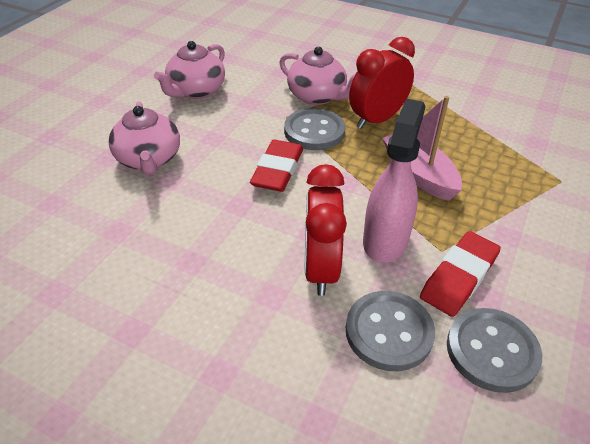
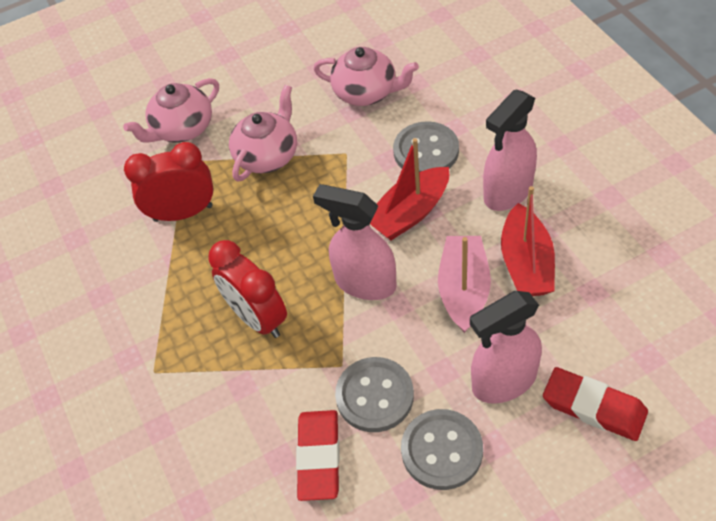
pink spray bottle: [363,98,426,263] = 1 -> [313,184,397,300] [470,291,542,404] [483,89,537,211] = 3
red boat: none = 0 -> [370,138,449,240] [501,186,555,296] = 2

